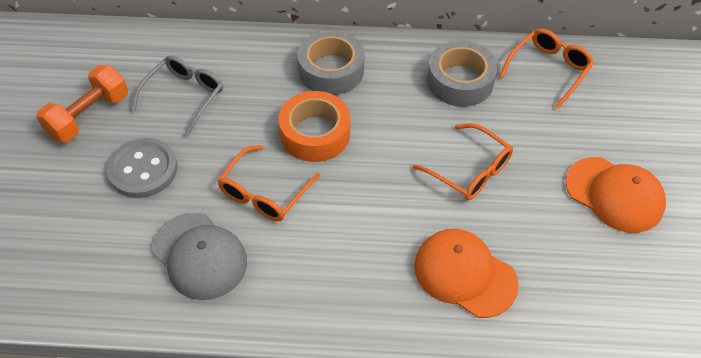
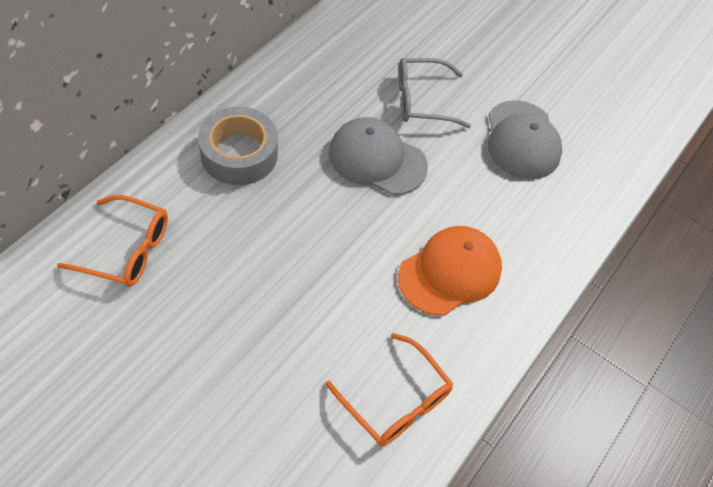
grey button: [107,138,177,198] = 1 -> none = 0
grey cap: [152,212,247,300] = 1 -> [329,117,428,195] [488,100,562,179] = 2
grey tape: [297,30,365,95] [427,41,497,107] = 2 -> [198,107,278,185] = 1
orange cap: [414,229,519,318] [565,157,666,233] = 2 -> [398,226,502,316] = 1
orange dumbbell: [36,65,128,143] = 1 -> none = 0
orange glasses: [217,145,320,221] [413,123,513,200] [500,29,594,109] = 3 -> [57,195,168,287] [325,333,453,446] = 2
orange tape: [279,91,350,162] = 1 -> none = 0

